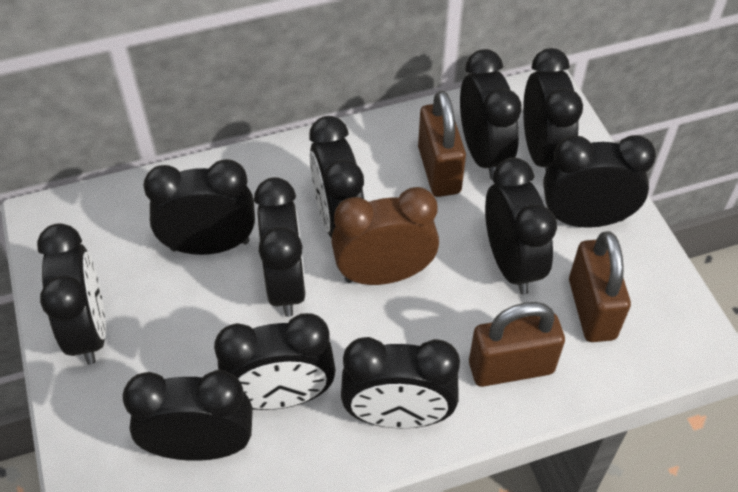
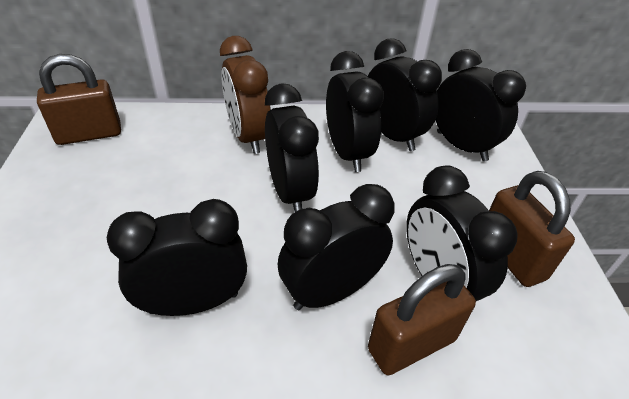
black clock: [37,223,106,365] [123,370,252,461] [143,159,255,255] [214,313,336,410] [254,177,306,317] [309,116,364,239] [341,337,460,428] [460,49,522,180] [485,158,557,295] [523,48,583,171] [543,135,656,228] = 11 -> [107,199,247,316] [265,83,319,212] [278,184,395,310] [326,51,384,172] [368,38,442,151] [406,165,518,301] [436,49,526,162] = 7

